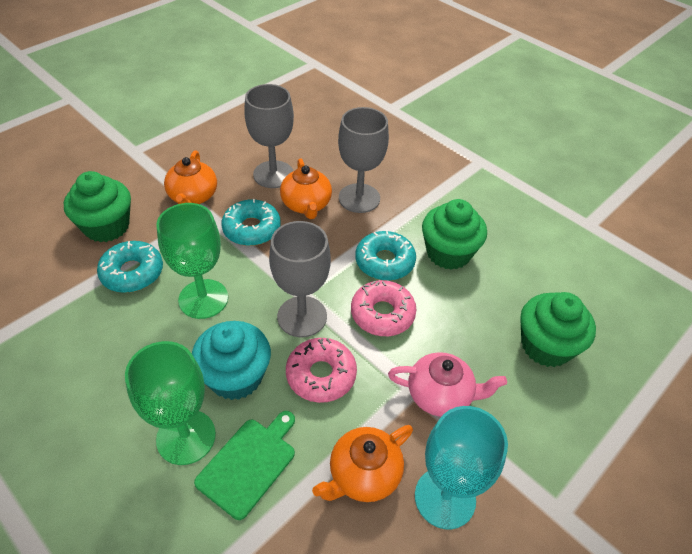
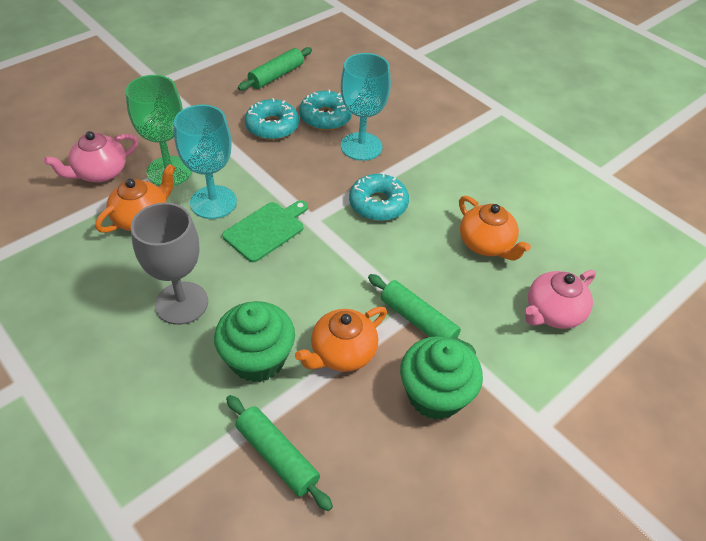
green cupcake: [63,171,131,242] [422,199,487,270] [520,292,596,367] = 3 -> [214,301,295,382] [400,336,483,420] = 2
green goblet: [125,341,216,465] [156,203,228,319] = 2 -> [126,75,192,186] = 1
green rolling pin: none = 0 -> [226,395,333,511] [238,47,312,91] [368,274,476,354] = 3
grey goblet: [244,84,294,188] [269,221,331,337] [338,107,389,213] = 3 -> [131,202,208,325] = 1
pink donut: [286,338,357,403] [351,280,416,336] = 2 -> none = 0
pink teapot: [388,352,507,417] = 1 -> [44,131,139,182] [525,270,596,329] = 2
turquoise cupcake: [192,321,271,400] = 1 -> none = 0
turquoise goblet: [415,406,508,529] = 1 -> [174,105,237,219] [341,53,391,161] = 2

